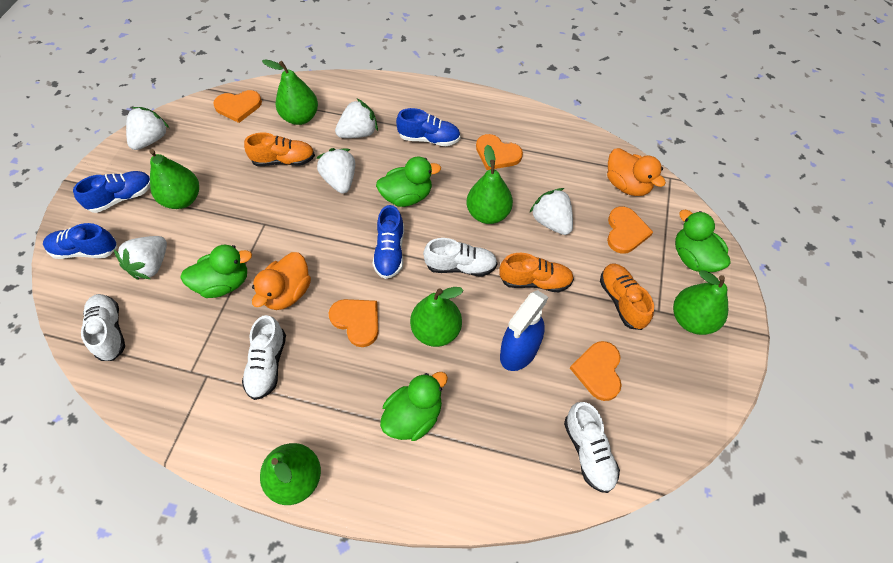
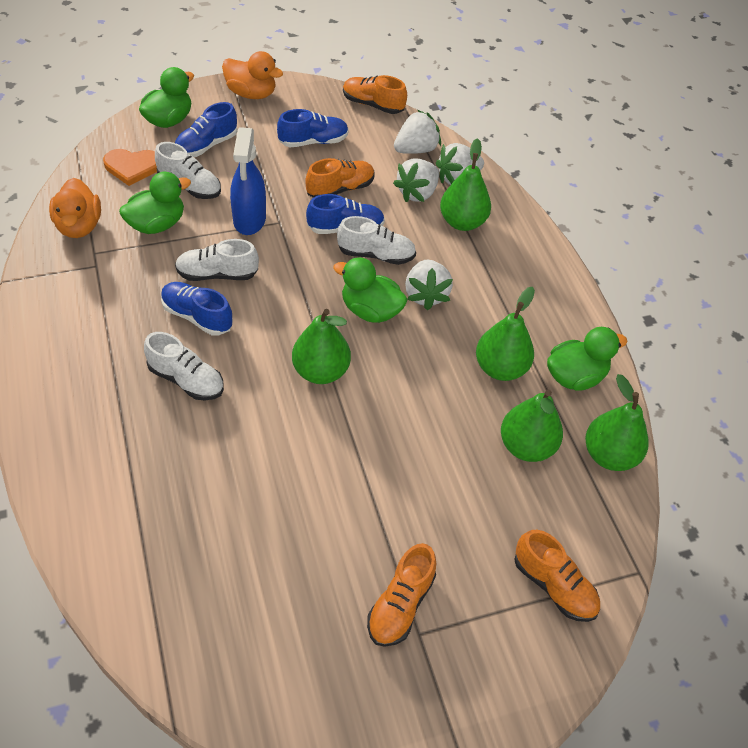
green pear: [150,149,199,209] [260,443,321,505] [262,59,318,125] [410,287,464,347] [466,145,513,224] [673,270,728,335] = 6 -> [292,309,351,384] [440,138,491,231] [476,287,535,381] [501,390,563,462] [585,374,649,471] = 5
orange heart: [213,90,262,123] [329,299,378,347] [476,134,523,170] [570,341,622,401] [607,207,653,254] = 5 -> [103,149,157,186] = 1
orange shoe: [244,132,315,166] [499,253,574,292] [600,263,654,330] = 3 -> [305,158,375,198] [343,75,407,114] [367,543,436,647] [514,530,600,622] = 4
white strawberry: [114,236,167,280] [126,107,169,150] [316,148,355,194] [335,99,378,138] [529,188,573,235] = 5 -> [393,159,439,202] [394,110,441,154] [405,260,453,310] [436,143,484,185] = 4

